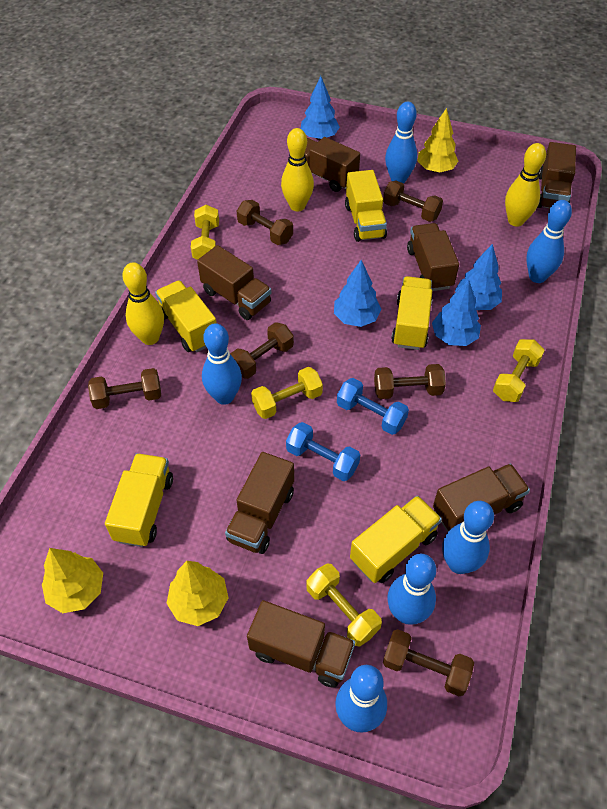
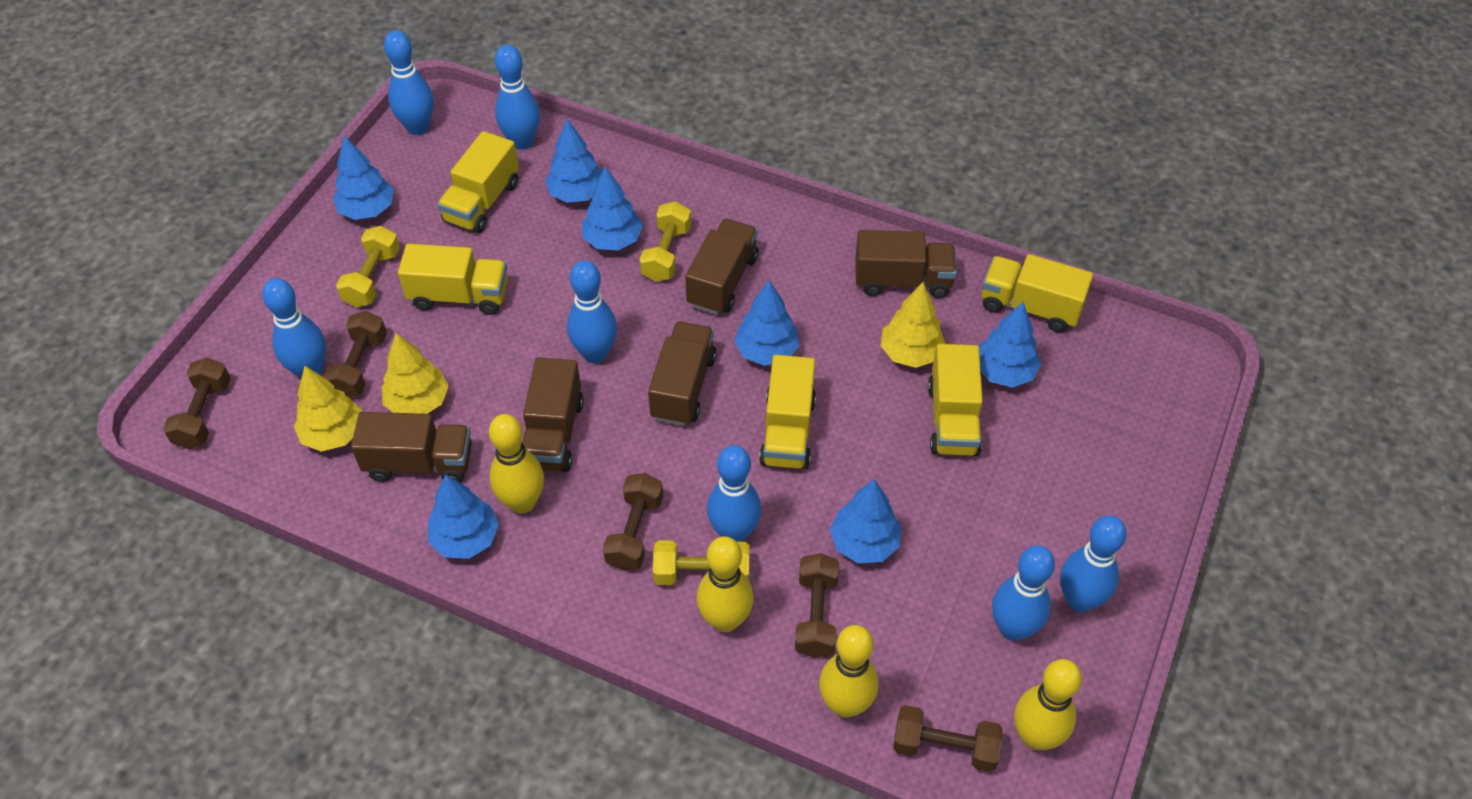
blue bowling pin: [202,323,242,405] [335,665,387,733] [385,102,417,184] [387,554,436,625] [442,501,494,574] [526,200,572,283] = 6 -> [262,278,326,378] [384,30,434,135] [495,45,540,150] [567,260,617,363] [707,445,762,542] [992,545,1055,641] [1060,516,1127,612] = 7
blue dumbbell: [286,422,360,481] [337,378,409,435] = 2 -> none = 0
blue tree: [301,76,340,140] [334,260,382,327] [432,279,481,346] [455,244,502,310] = 4 -> [333,135,394,220] [428,474,499,559] [545,119,602,203] [582,166,643,250] [734,280,799,366] [830,479,901,563] [979,302,1041,387] = 7
brown dumbbell: [88,368,161,409] [230,322,294,379] [237,200,293,245] [374,364,446,399] [383,181,443,222] [383,629,474,696] = 6 -> [163,358,231,449] [323,311,387,398] [603,473,663,570] [795,553,839,658] [893,705,1002,772] = 5
brown truck: [197,245,271,320] [225,452,294,554] [247,600,355,688] [305,137,360,192] [407,223,459,291] [433,464,530,532] [538,142,576,208] = 7 -> [351,412,472,483] [522,357,584,472] [648,322,717,426] [685,219,759,315] [855,230,957,298] = 5
yellow bowling pin: [122,262,164,345] [281,128,314,211] [505,143,546,227] = 3 -> [489,414,544,514] [697,536,754,632] [819,625,878,718] [1014,659,1082,750] = 4
yellow dumbbell: [191,205,219,260] [251,367,323,419] [306,563,382,647] [493,339,545,402] = 4 -> [336,226,400,307] [639,201,691,282] [653,540,750,585] = 3

